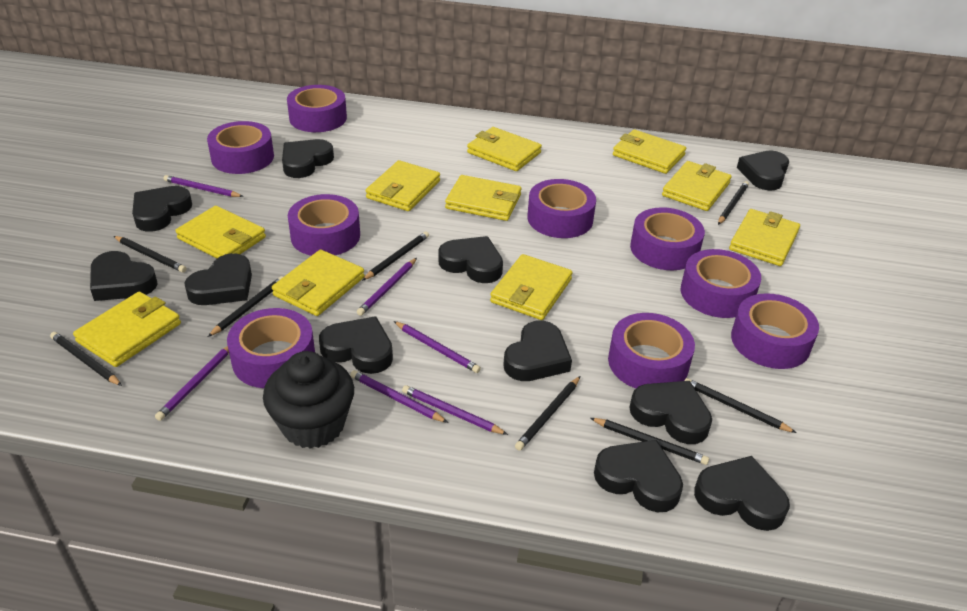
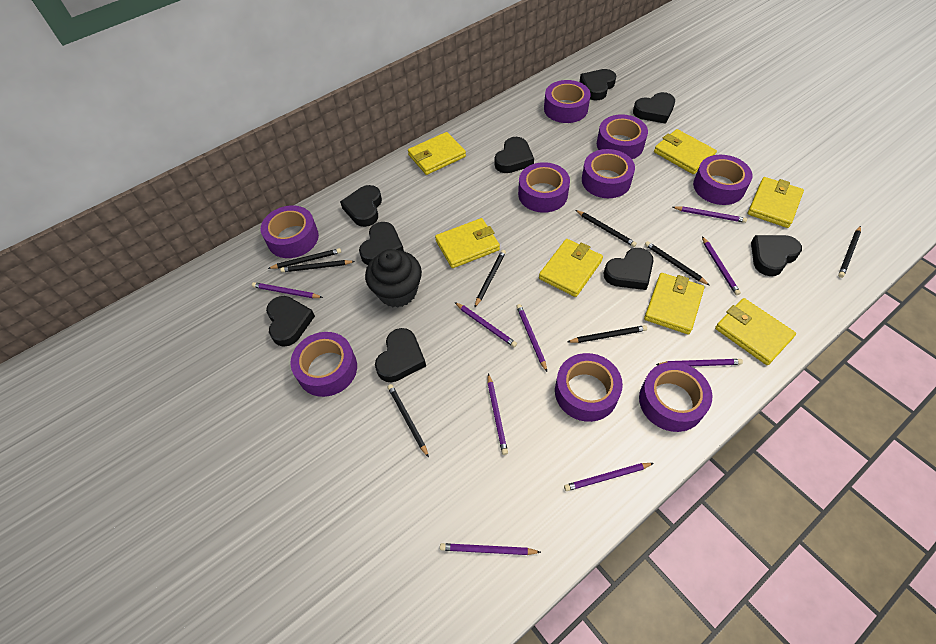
black heart: [90,251,158,301] [132,186,192,232] [184,253,252,305] [282,139,334,178] [319,316,393,374] [438,236,503,283] [504,320,572,381] [594,440,683,512] [630,381,712,444] [694,456,790,531] [737,151,789,191] = 11 -> [266,296,315,347] [340,185,382,227] [359,222,404,265] [375,328,426,382] [495,137,534,173] [580,69,616,100] [604,248,654,290] [633,92,675,124] [751,235,802,276] = 9
purple pencil: [155,346,229,421] [164,175,244,197] [350,370,448,423] [357,258,417,316] [394,321,481,373] [402,385,508,435] = 6 -> [252,282,323,298] [440,543,541,555] [455,302,517,347] [487,373,508,455] [516,304,547,372] [564,463,654,491] [656,359,743,366] [673,206,747,223] [702,236,741,296] = 9
yellow wallet: [73,292,181,367] [176,206,266,258] [272,249,365,316] [366,160,440,211] [445,175,521,221] [467,127,542,171] [490,254,573,320] [613,129,686,174] [662,161,732,211] [729,209,800,266] = 10 -> [408,132,466,175] [435,218,500,268] [539,239,603,297] [644,273,704,334] [654,129,717,174] [715,298,796,365] [748,177,804,228] = 7

